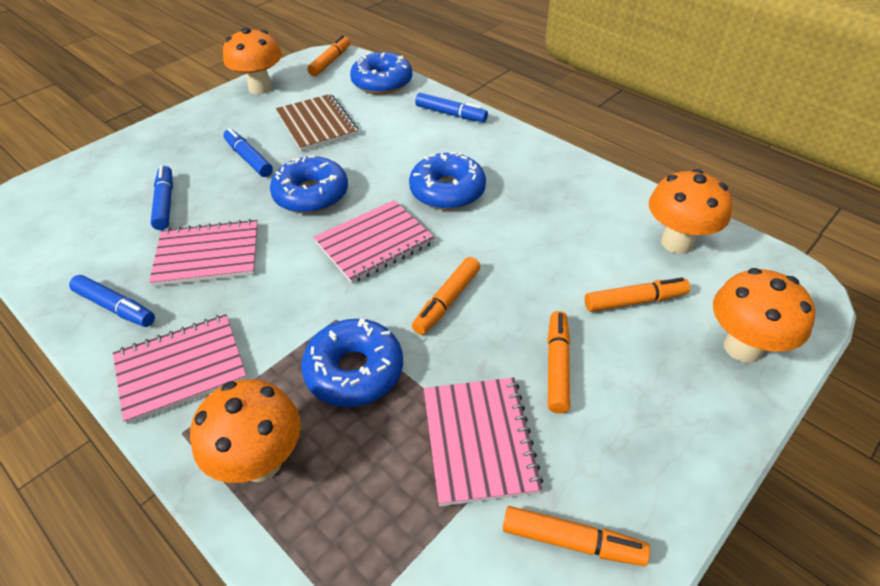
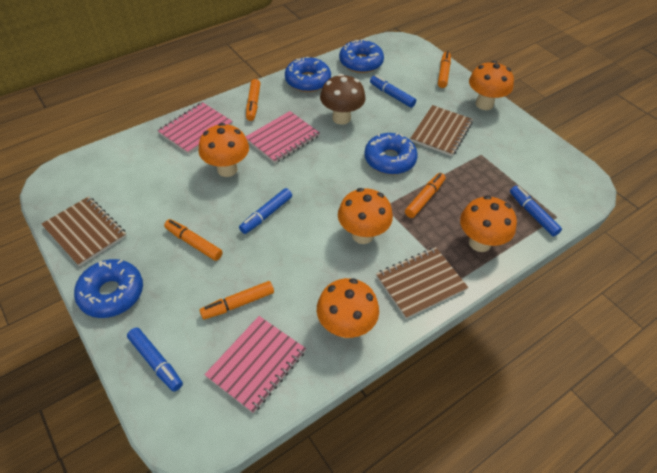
brown mushroom: none = 0 -> [320,74,366,125] = 1
brown notebook: [276,94,358,151] = 1 -> [41,196,127,267] [376,247,468,319] [410,105,473,156] = 3
orange mushroom: [190,380,301,483] [223,27,282,94] [649,169,732,254] [713,268,816,363] = 4 -> [198,123,249,177] [317,278,379,338] [338,188,393,244] [460,195,517,252] [469,61,514,110] = 5
pink notebook: [113,314,247,424] [149,219,258,286] [313,200,435,284] [424,377,543,506] = 4 -> [157,102,233,154] [204,316,306,413] [245,111,320,163] = 3

